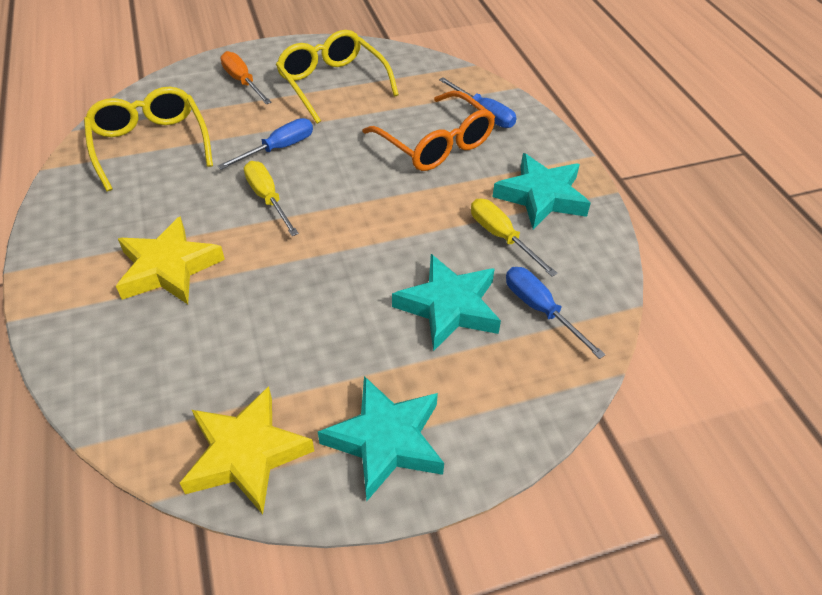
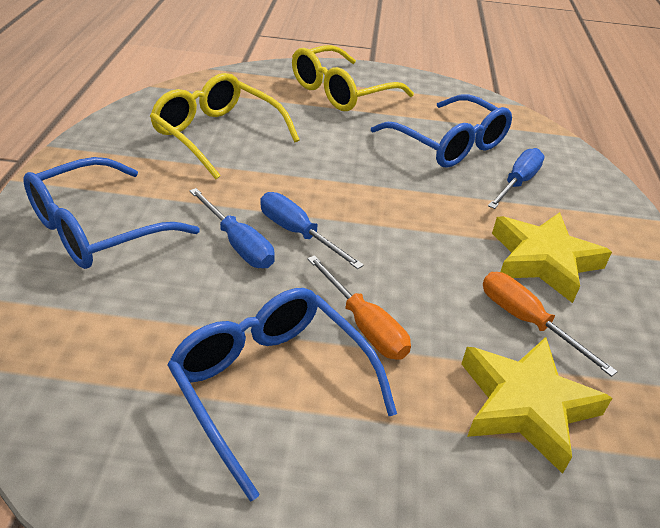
blue glasses: none = 0 -> [23,157,200,269] [167,288,397,502] [371,94,512,168] = 3
orange glasses: [362,91,495,171] = 1 -> none = 0
orange screwdriver: [220,51,272,104] = 1 -> [307,255,411,360] [483,272,618,377] = 2
turquoise star: [318,376,444,501] [392,254,501,351] [492,153,591,229] = 3 -> none = 0
yellow screwdriver: [244,161,299,236] [471,199,558,277] = 2 -> none = 0

